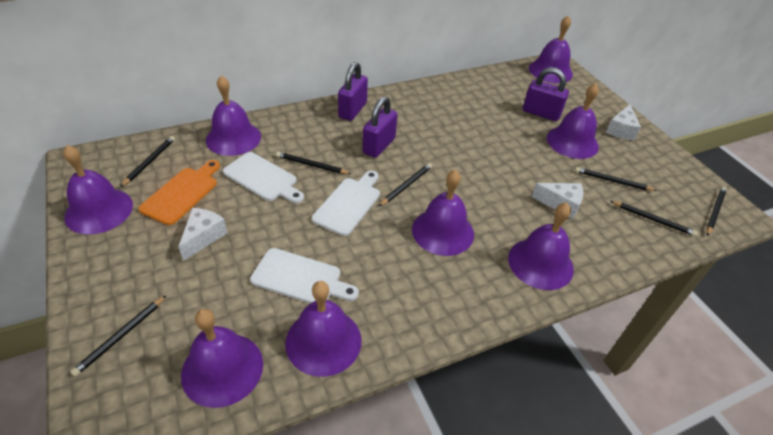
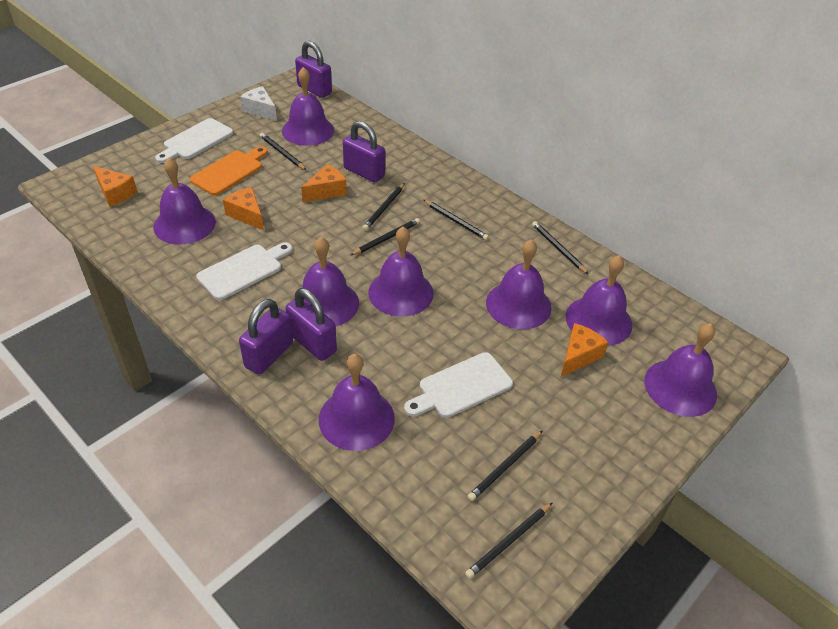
orange cheese: none = 0 -> [93,166,137,207] [223,187,264,231] [301,164,347,202] [561,323,609,377] = 4
purple padlock: [338,62,368,121] [363,96,397,158] [523,67,569,121] = 3 -> [239,299,293,375] [285,288,337,361] [295,41,332,98] [343,121,385,183] = 4
white cheese: [178,208,228,261] [532,183,583,219] [606,104,641,141] = 3 -> [240,86,277,121] = 1

